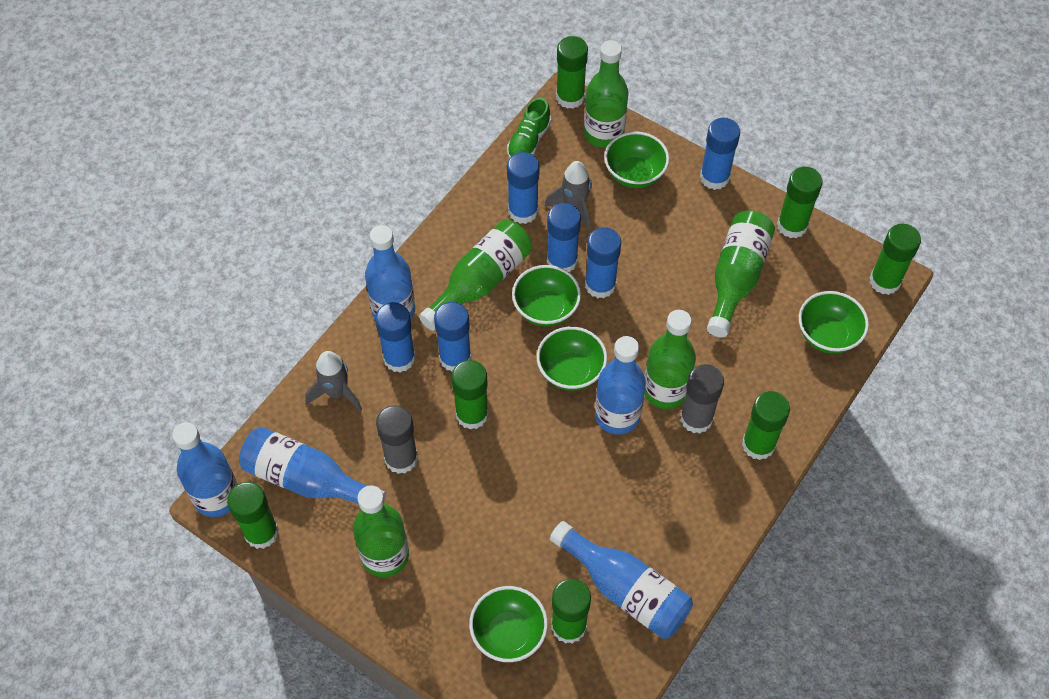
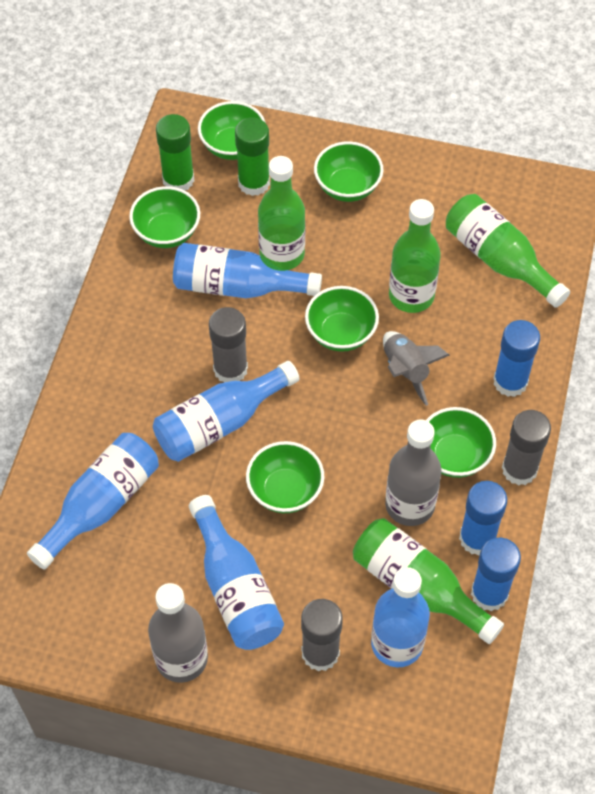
blue glue stick: [375,302,416,373] [434,302,471,371] [507,152,540,224] [547,203,581,273] [585,227,621,298] [700,118,740,190] = 6 -> [459,481,507,556] [471,538,521,611] [493,320,540,397] = 3
green bottle: [353,485,409,577] [419,220,532,331] [584,40,628,148] [644,310,696,409] [707,211,775,337] = 5 -> [258,156,305,270] [353,518,504,644] [389,199,441,313] [446,194,570,308] = 4
green bowl: [469,586,548,662] [512,265,581,327] [537,327,607,391] [604,131,669,188] [799,291,869,354] = 5 -> [129,186,200,248] [198,101,266,160] [246,441,324,513] [305,286,379,352] [314,141,383,202] [426,407,496,478] = 6
green glue stick: [227,482,279,549] [452,360,489,430] [551,579,591,644] [556,36,588,109] [742,391,790,460] [777,167,823,238] [870,224,921,295] = 7 -> [156,114,194,191] [235,117,270,196] = 2
green shoe: [507,98,551,159] = 1 -> none = 0
grey bottle: none = 0 -> [148,583,208,683] [385,420,442,526] = 2
grey glue stick: [376,405,418,474] [680,364,724,434] = 2 -> [209,307,248,383] [301,599,343,671] [502,410,551,486] = 3
grey rocket: [305,351,362,411] [545,161,592,230] = 2 -> [383,331,450,406] = 1

